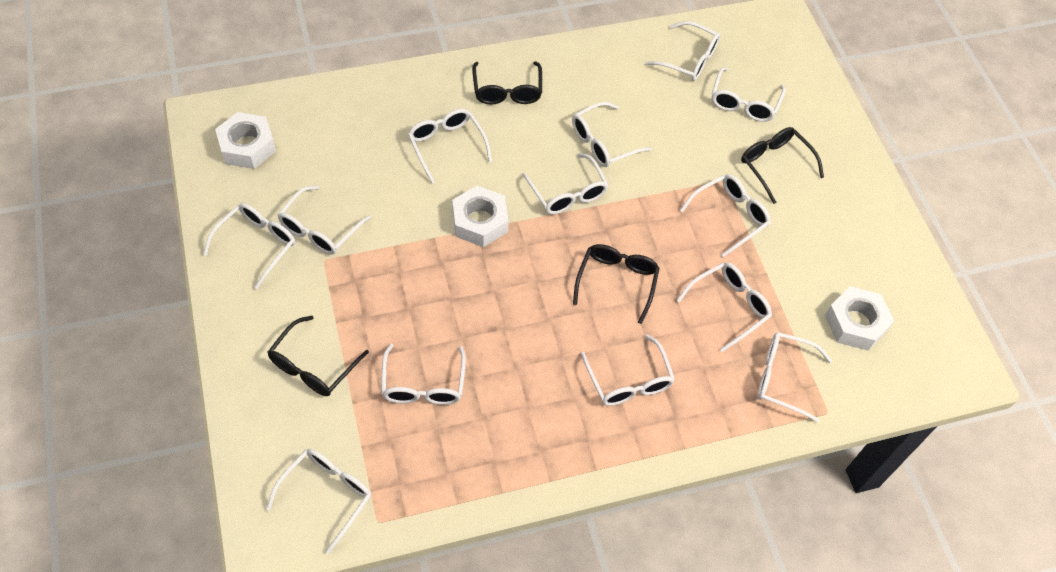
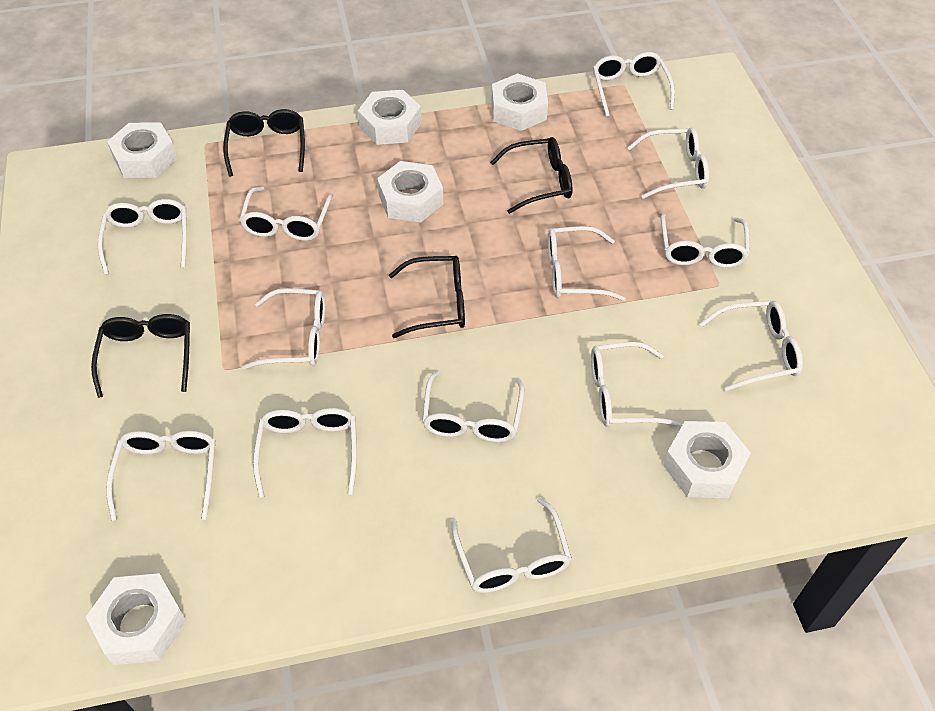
white nut: [215,112,276,169] [452,186,508,247] [825,286,894,351] = 3 -> [86,573,186,665] [107,123,177,178] [358,90,422,145] [377,161,443,223] [492,73,548,131] [663,421,751,498] = 6

